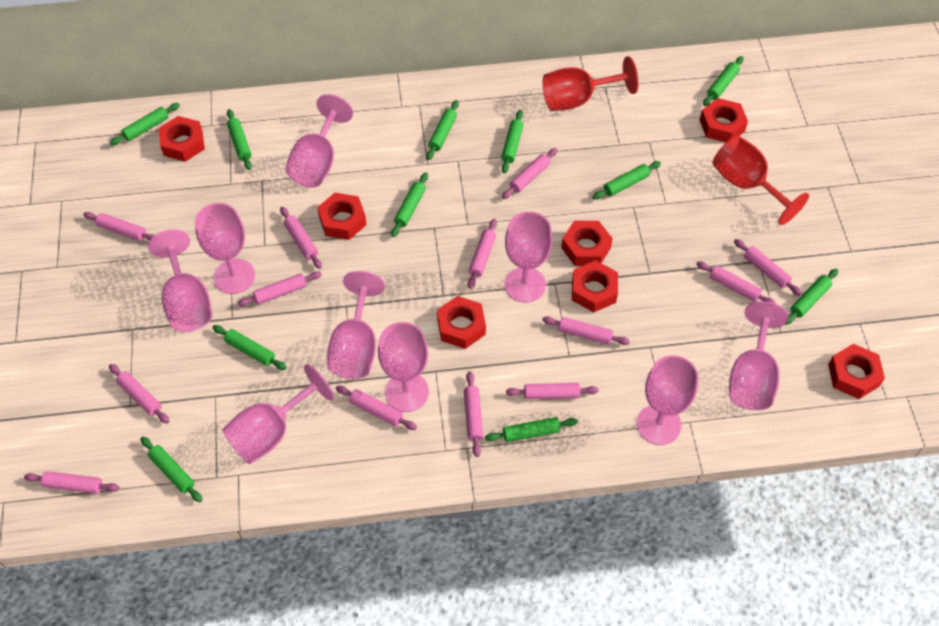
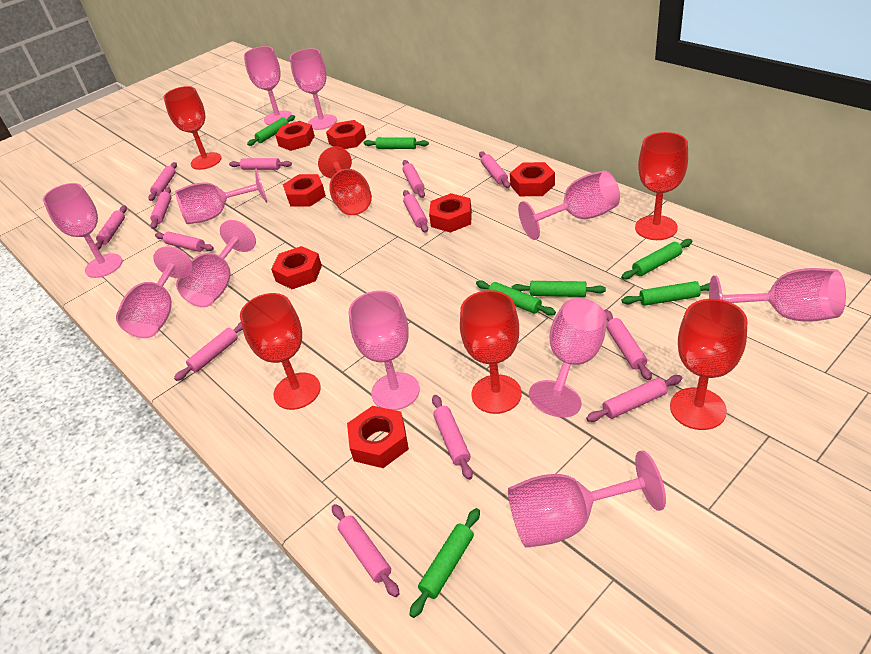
green rolling pin: [110,103,180,146] [141,437,202,502] [213,325,287,370] [227,109,252,170] [391,172,428,237] [426,100,459,160] [485,417,578,442] [501,110,523,173] [593,161,661,200] [703,56,744,106] [785,269,838,325] = 11 -> [247,115,295,146] [364,137,429,149] [409,508,480,618] [476,280,556,316] [511,281,606,297] [621,239,692,280] [622,281,710,306] = 7
pink goblet: [148,229,212,332] [195,203,255,294] [222,364,334,464] [286,94,353,188] [327,271,385,379] [378,322,429,412] [505,211,552,303] [637,355,698,445] [729,301,789,410] = 9 -> [43,183,123,278] [116,246,191,338] [175,168,267,224] [176,220,256,307] [244,46,292,125] [290,48,337,130] [348,291,420,410] [508,451,666,548] [518,171,620,240] [529,298,607,418] [709,268,846,322] = 11
red goblet: [543,56,639,111] [713,136,809,225] = 2 -> [163,86,221,170] [240,293,321,410] [318,146,372,215] [460,290,522,414] [635,132,688,240] [670,299,748,430] = 6

